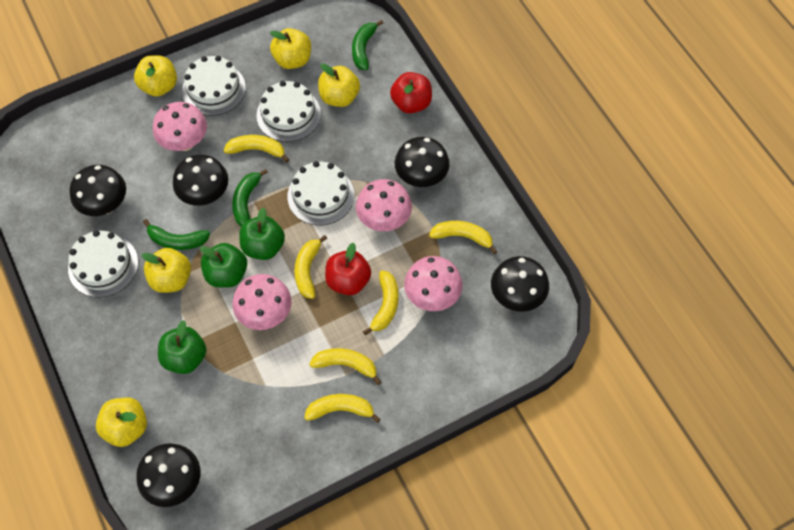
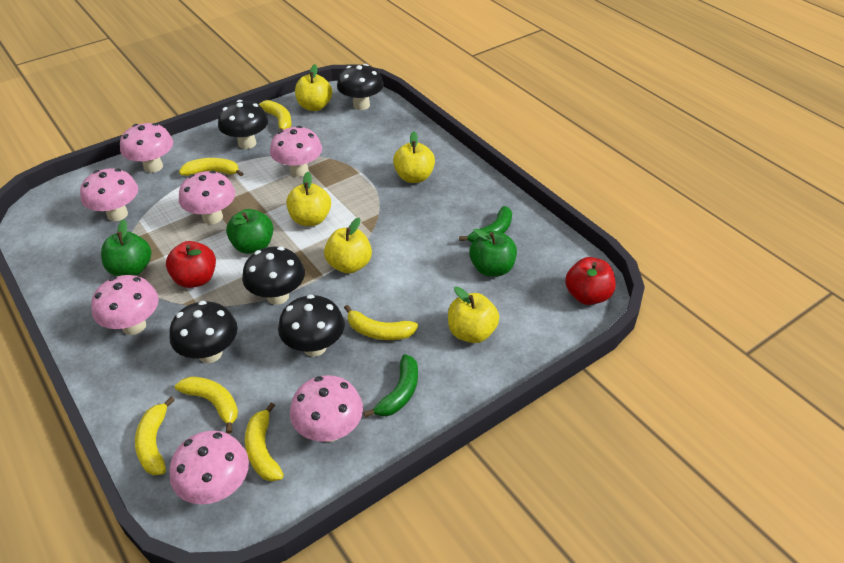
green banana: [143,219,210,250] [232,169,268,226] [352,20,383,70] = 3 -> [363,354,418,417] [459,206,512,243] = 2
pink mushroom: [153,102,207,151] [232,274,292,330] [356,179,412,231] [404,256,463,311] = 4 -> [80,168,138,221] [91,275,159,335] [120,123,173,173] [170,431,249,504] [179,171,235,224] [270,126,322,177] [290,375,363,442] = 7
white cake: [68,230,138,297] [182,56,246,116] [257,81,321,142] [287,161,354,226] = 4 -> none = 0

